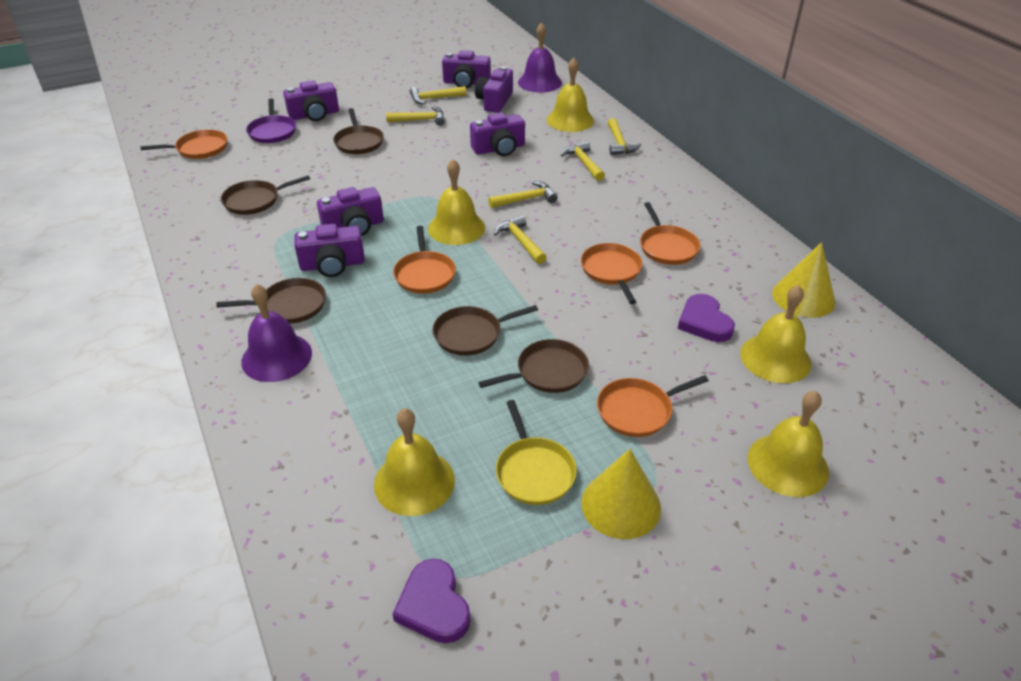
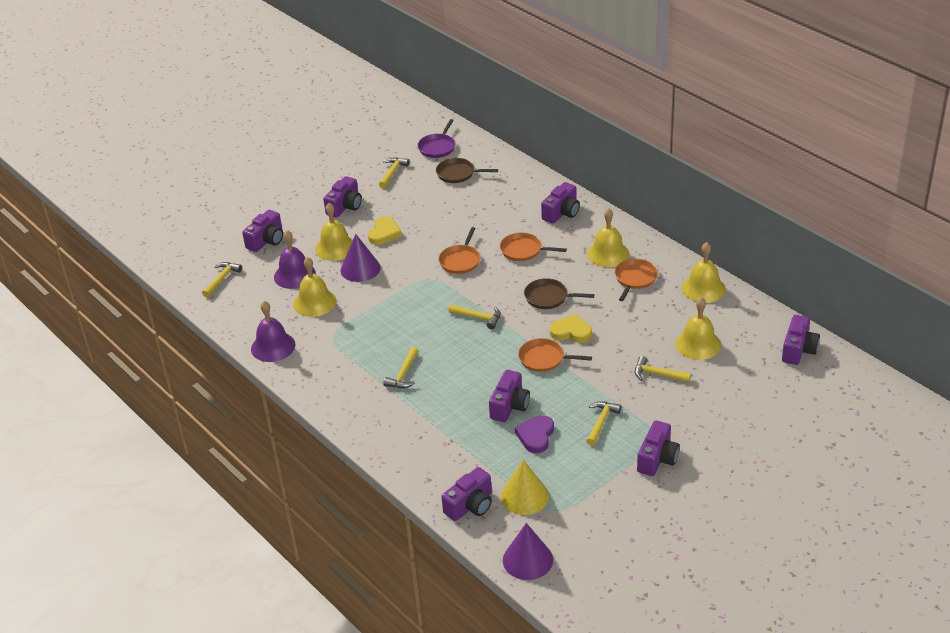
brown pan: [216,278,326,324] [221,175,310,215] [333,108,384,154] [433,305,538,356] [478,339,589,393] = 5 -> [436,158,498,183] [524,278,594,309] = 2
orange pan: [141,129,228,159] [393,226,456,294] [581,243,643,304] [597,375,709,437] [640,202,700,265] = 5 -> [438,227,481,274] [500,233,567,261] [518,338,592,372] [615,259,658,301] = 4
purple camera: [283,80,339,121] [294,224,365,277] [317,187,384,236] [442,50,491,88] [470,113,525,156] [475,66,513,113] = 6 -> [242,210,283,252] [323,176,362,218] [441,467,492,521] [489,370,530,422] [541,182,580,224] [637,420,680,476] [782,315,820,365] = 7
purple cone: none = 0 -> [341,234,381,282] [503,523,553,580] = 2
purple heart: [393,559,470,643] [678,294,735,342] = 2 -> [515,415,554,453] = 1
yellow cone: [581,449,661,539] [772,242,835,318] = 2 -> [501,460,549,515] = 1
yellow heart: none = 0 -> [368,216,402,245] [550,314,592,343] = 2
yellow pan: [496,400,577,505] = 1 -> none = 0

